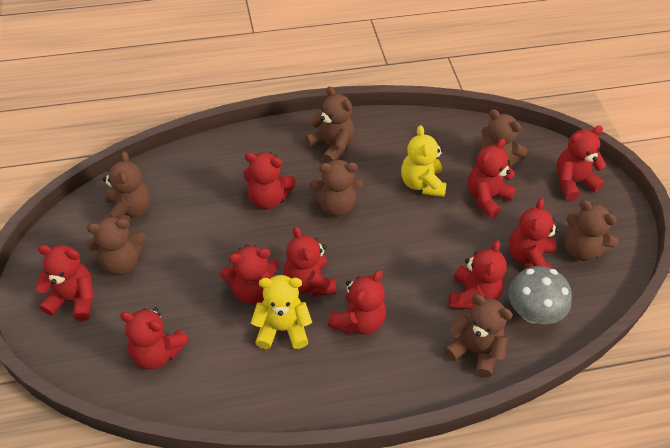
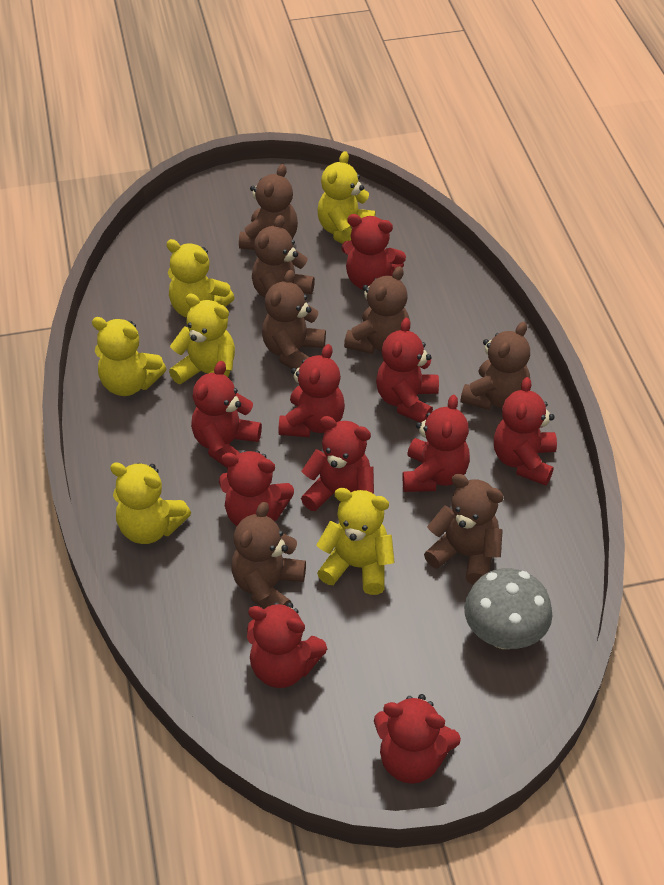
yellow teddy bear: [251,275,312,349] [401,125,446,197] = 2 -> [92,317,166,396] [110,462,191,544] [167,239,234,318] [169,294,235,384] [316,488,395,595] [318,151,375,244] = 6

